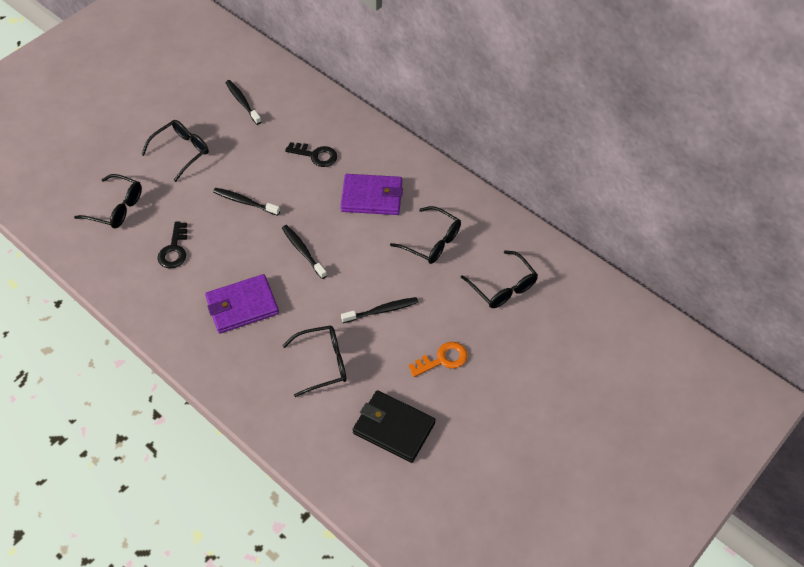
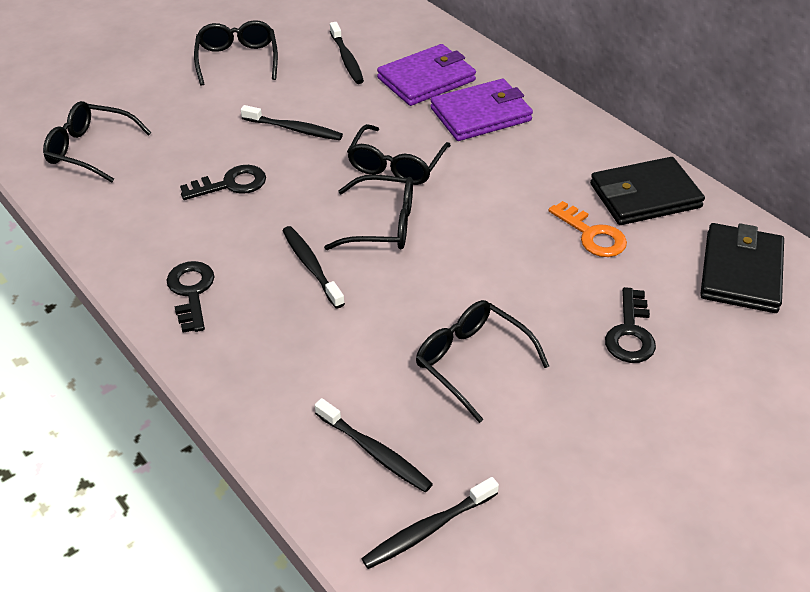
black key: [157,222,187,269] [285,142,337,167] = 2 -> [167,261,214,333] [180,165,266,200] [605,287,656,363] = 3
black toothbrush: [213,188,280,216] [225,80,261,125] [282,225,327,279] [341,297,418,323] = 4 -> [241,105,343,140] [282,226,345,309] [315,398,433,493] [330,22,364,84] [361,477,499,569] = 5
black wallet: [352,390,435,463] = 1 -> [590,157,705,225] [700,223,784,313] = 2

